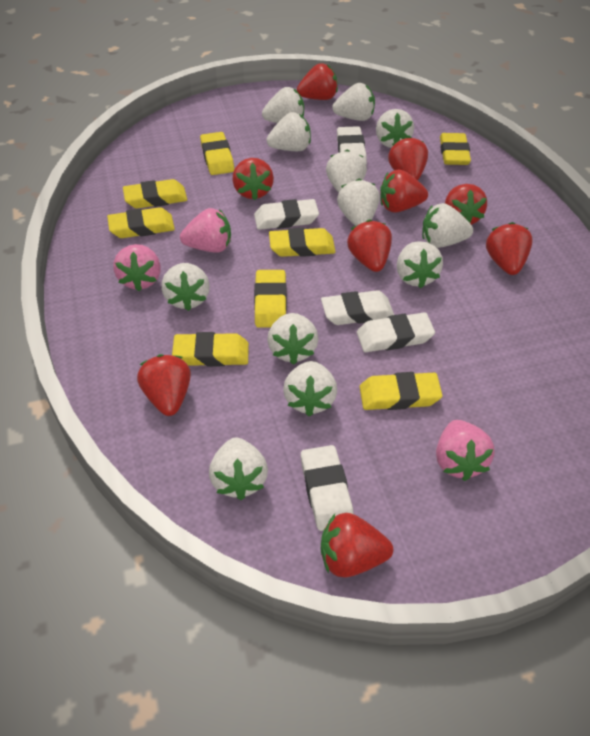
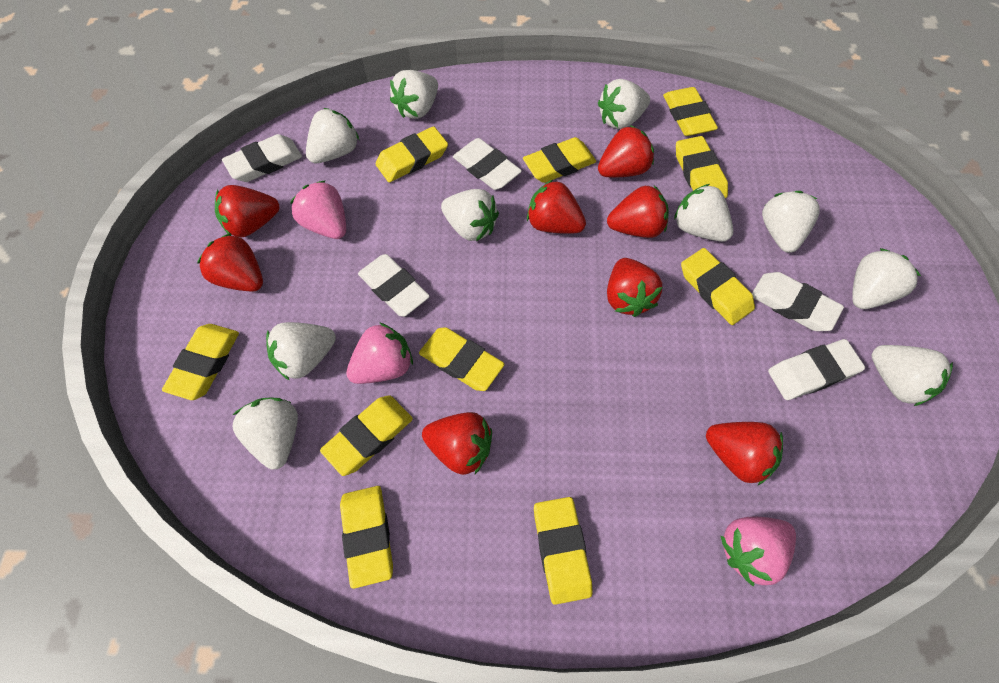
red strawberry: [137,354,191,416] [232,158,274,200] [297,63,338,100] [321,513,393,577] [347,220,392,272] [380,169,428,213] [388,136,428,180] [445,184,487,225] [486,222,533,275] = 9 -> [197,233,263,292] [215,185,280,238] [422,412,492,475] [527,180,586,234] [598,125,654,177] [607,185,669,238] [607,258,662,317] [706,422,783,485] = 8
white strawberry: [162,263,210,311] [209,437,268,500] [262,87,304,123] [267,112,311,151] [267,313,318,365] [283,361,337,417] [326,149,367,193] [332,83,375,121] [337,179,380,226] [376,109,414,148] [397,241,443,288] [422,203,473,248] = 12 -> [232,397,298,470] [266,322,336,381] [306,108,359,163] [390,70,438,119] [441,189,499,241] [598,79,650,129] [674,184,733,242] [762,191,820,253] [852,248,921,309] [871,345,953,406] = 10
yellow eraser: [107,207,175,238] [123,179,187,209] [172,332,249,367] [200,132,234,175] [254,270,287,328] [269,228,336,257] [360,372,442,410] [440,133,471,165] = 8 -> [162,324,239,400] [320,395,413,476] [340,486,393,589] [376,126,448,182] [419,327,505,391] [523,137,596,183] [534,497,592,605] [663,87,718,136] [676,136,728,199] [681,248,755,325] = 10

